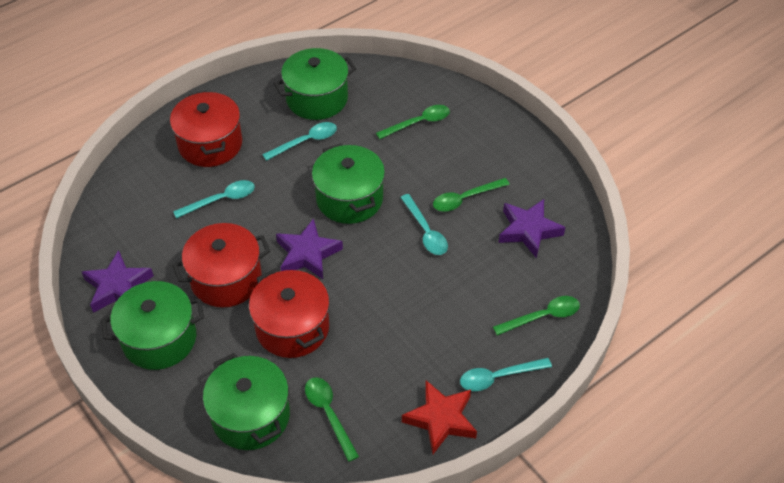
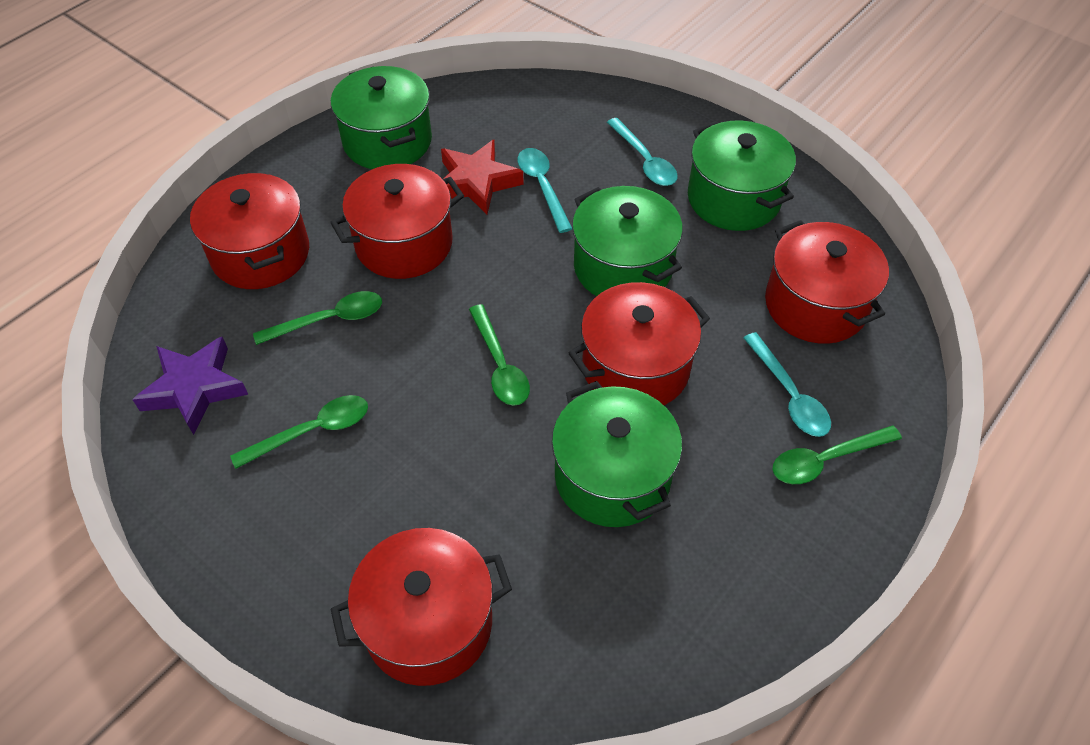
purple star: [82,250,154,313] [276,218,343,279] [499,199,566,258] = 3 -> [132,337,248,435] = 1
red pot: [170,91,242,167] [172,223,270,307] [249,268,330,358] = 3 -> [190,172,309,289] [330,164,464,279] [330,528,512,686] [569,282,710,405] [765,220,889,344] = 5
turquoise spoon: [173,180,255,219] [262,122,337,161] [400,194,448,255] [460,358,552,391] = 4 -> [517,148,572,233] [607,118,678,186] [744,332,831,437] = 3

